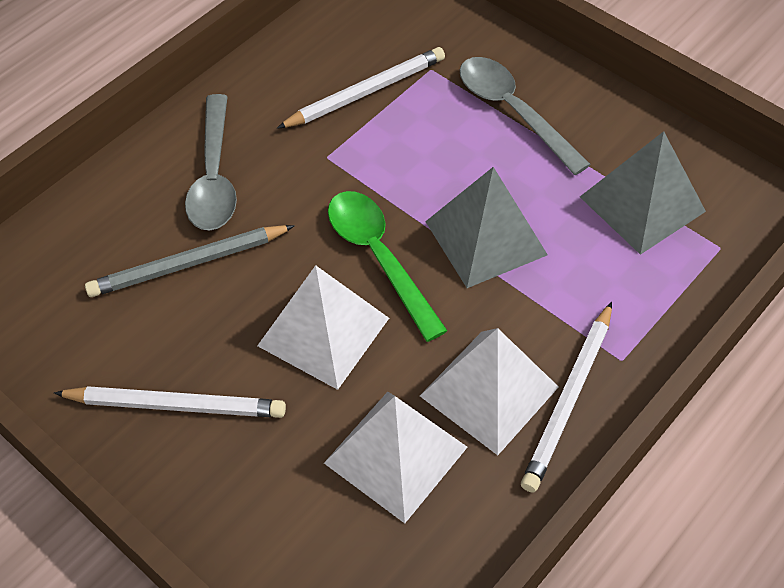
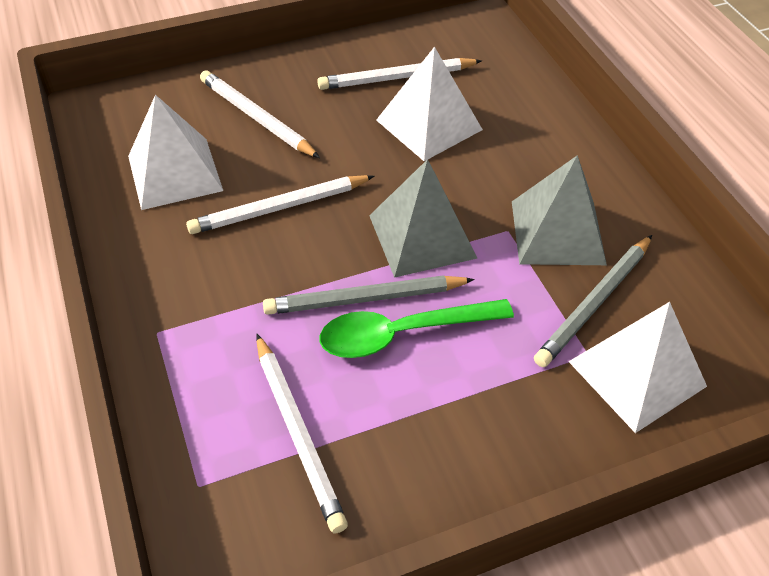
grey pencil: [85,225,295,297] = 1 -> [263,275,475,315] [534,235,652,367] = 2
grey spoon: [185,94,237,231] [460,57,591,175] = 2 -> none = 0
white pencil: [54,386,286,418] [277,47,445,129] [521,302,612,492] = 3 -> [186,175,374,234] [200,70,320,158] [256,334,348,534] [317,58,482,90] = 4

